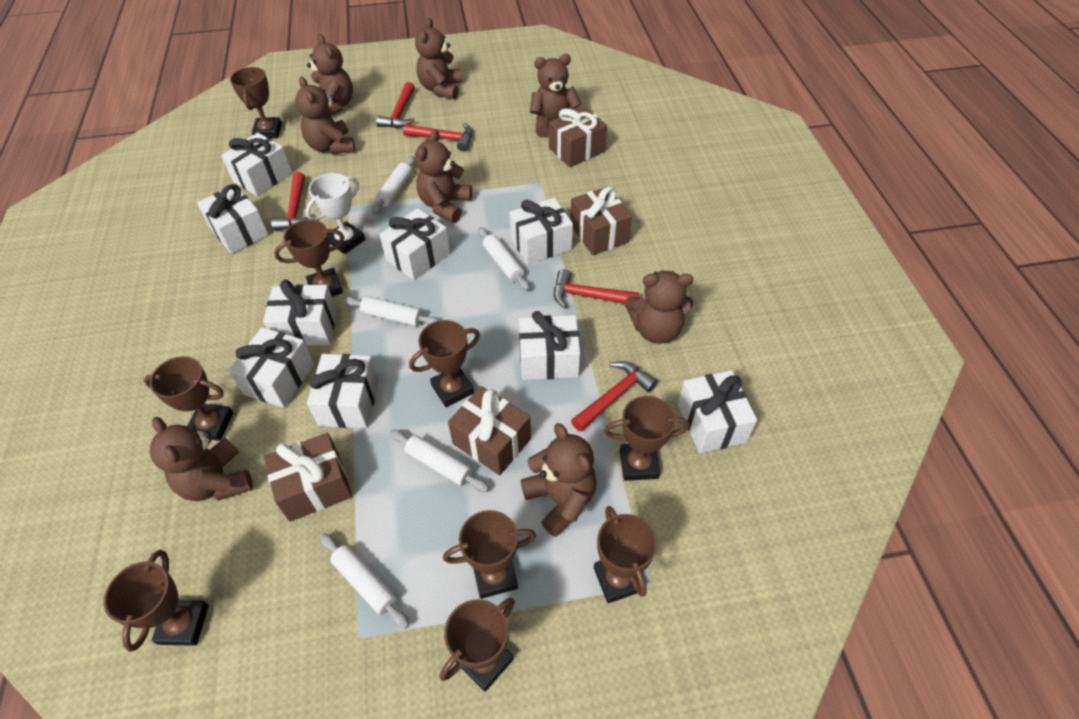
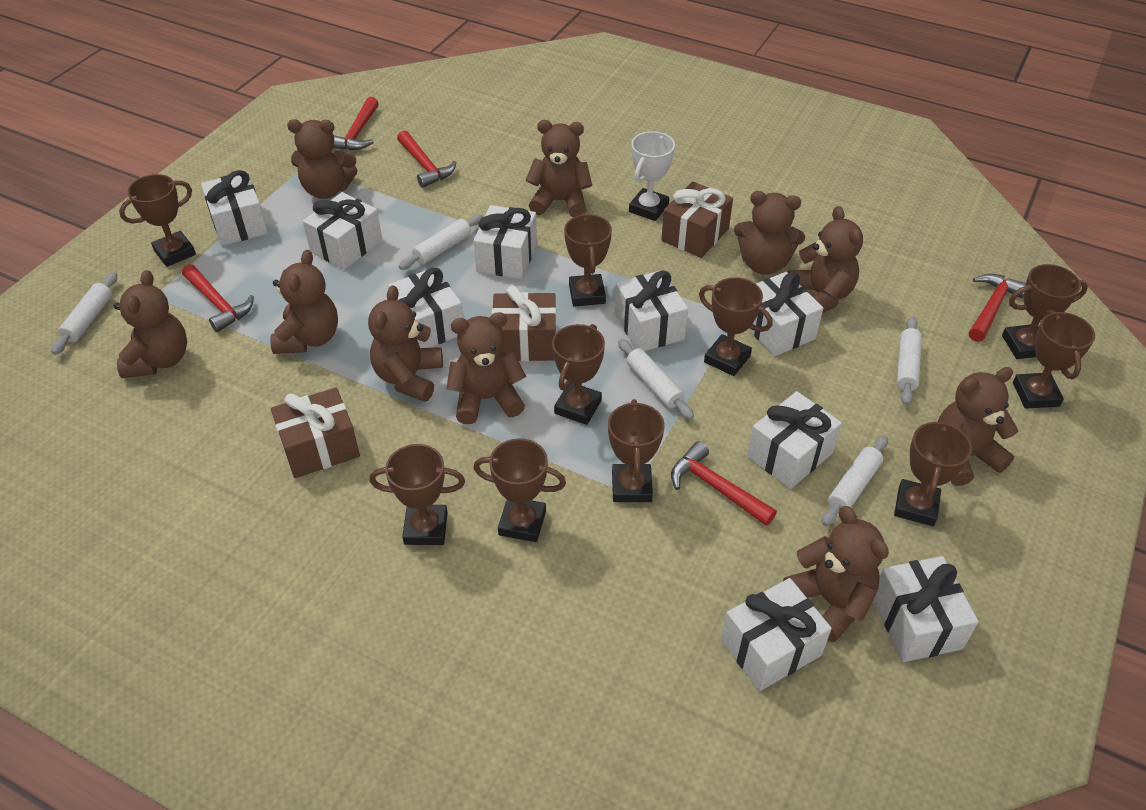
brown gift: [264,433,352,522] [448,386,531,475] [549,107,607,167] [570,186,632,255] = 4 -> [271,387,360,478] [492,285,557,361] [661,181,733,258] = 3
brown teddy bear: [150,417,253,501] [295,77,355,154] [307,34,353,115] [415,18,462,99] [415,129,472,223] [521,423,597,537] [530,54,582,138] [625,270,693,344] = 8 -> [113,270,187,378] [270,250,338,354] [287,119,357,199] [368,285,443,402] [446,312,526,424] [526,120,592,217] [734,191,805,275] [783,506,889,642] [788,206,863,313] [938,367,1018,486] = 10
brown trophy: [103,550,209,652] [144,356,234,441] [230,67,282,138] [274,220,344,297] [409,320,480,407] [440,598,515,692] [443,510,536,599] [594,506,657,603] [604,396,689,481] = 9 -> [119,174,196,267] [370,444,465,545] [474,438,566,542] [552,324,605,425] [564,213,612,307] [608,399,665,502] [699,277,773,376] [894,420,972,526] [1002,264,1088,359] [1013,310,1095,409] = 10

